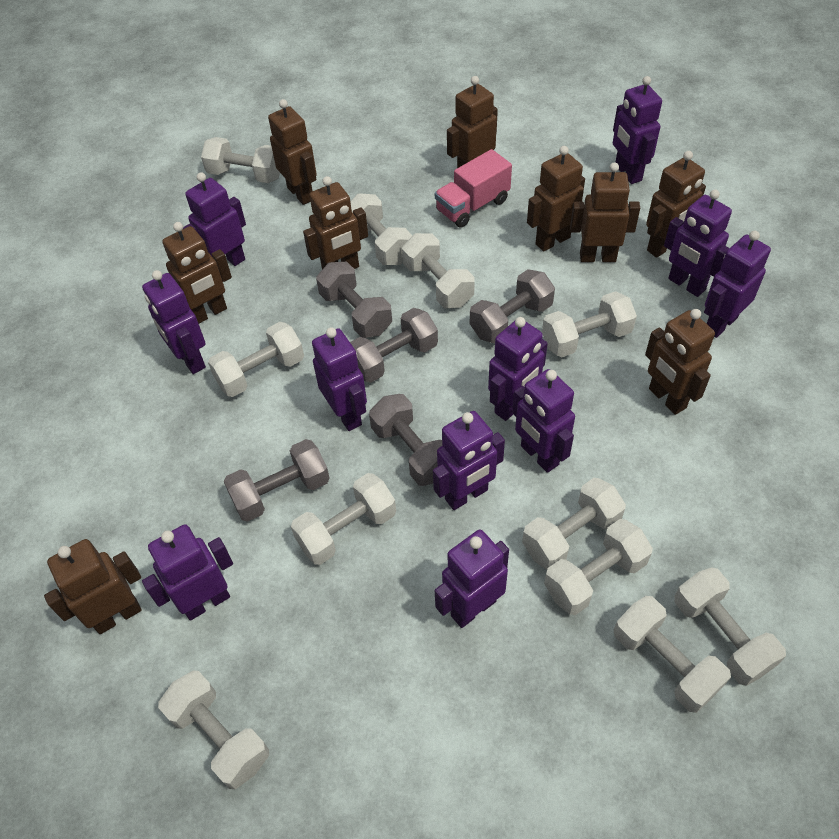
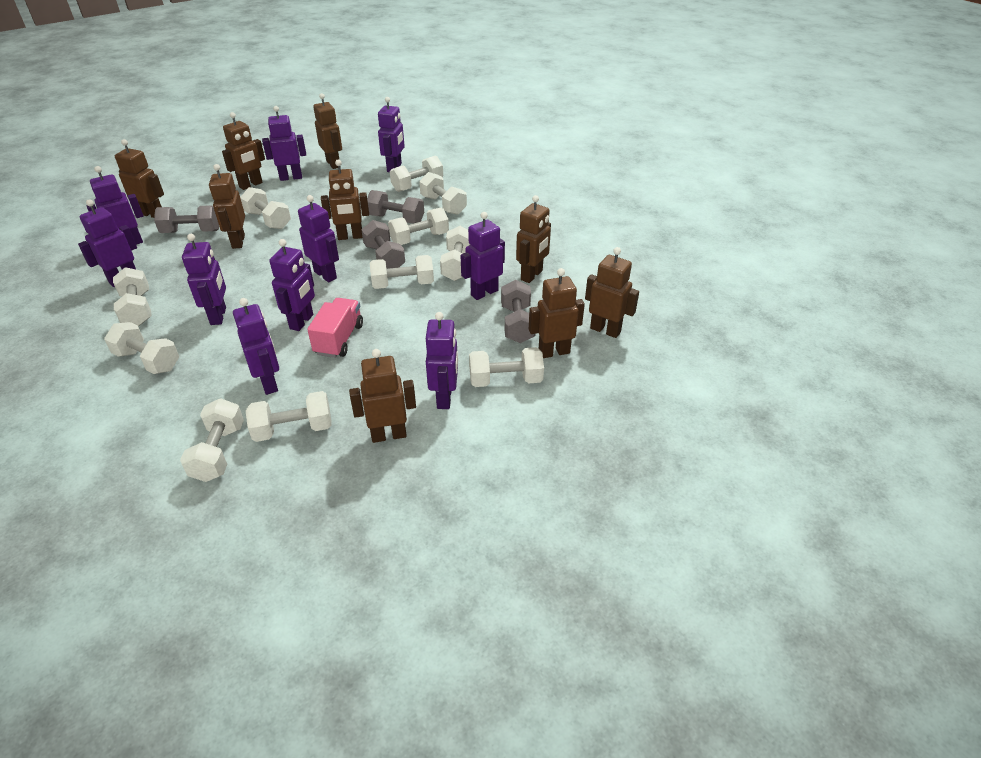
grey dumbbell: [224,439,330,522] [316,262,392,338] [350,308,438,383] [369,394,443,486] [470,269,555,343] = 5 -> [154,206,219,233] [361,220,405,269] [367,190,424,224] [501,280,536,343] = 4
purple robot: [142,270,206,374] [142,524,233,621] [183,172,246,266] [312,327,367,431] [433,411,505,510] [435,530,509,628] [488,317,548,421] [512,369,575,473] [613,76,662,184] [664,190,732,297] [704,231,771,338] = 11 -> [78,199,137,287] [86,166,143,245] [182,234,226,325] [233,298,279,395] [262,106,306,181] [269,239,315,331] [298,195,339,282] [378,97,405,172] [426,312,458,409] [460,212,505,300] = 10

